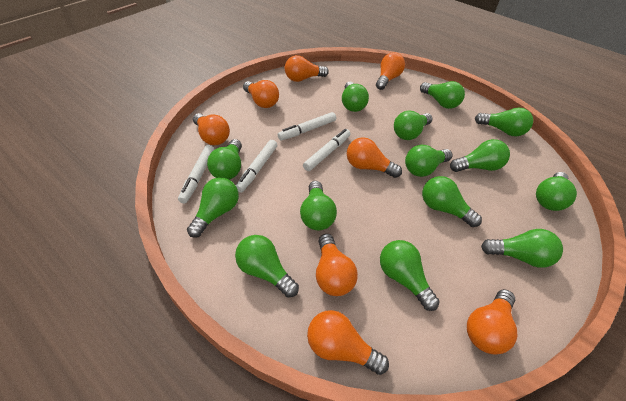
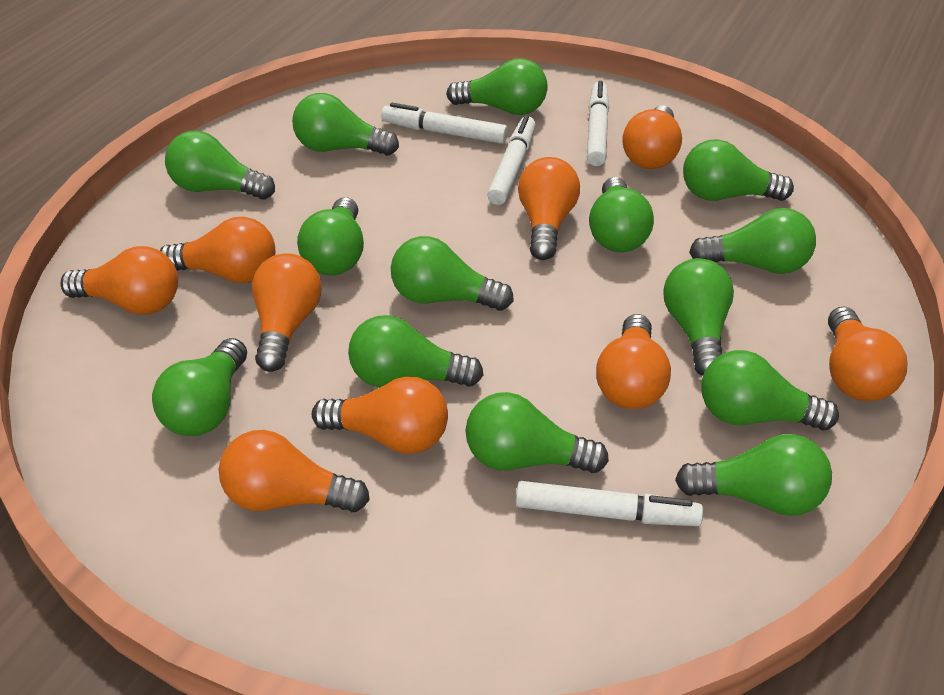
orange light bulb: [193,113,230,145] [243,80,279,108] [285,55,329,82] [307,310,389,375] [316,234,358,296] [347,137,402,178] [376,52,405,90] [467,289,517,355] = 8 -> [60,246,178,315] [160,217,275,283] [219,430,370,512] [252,253,322,372] [312,377,448,454] [518,157,580,260] [596,314,671,409] [622,105,682,169] [828,306,907,401] = 9

